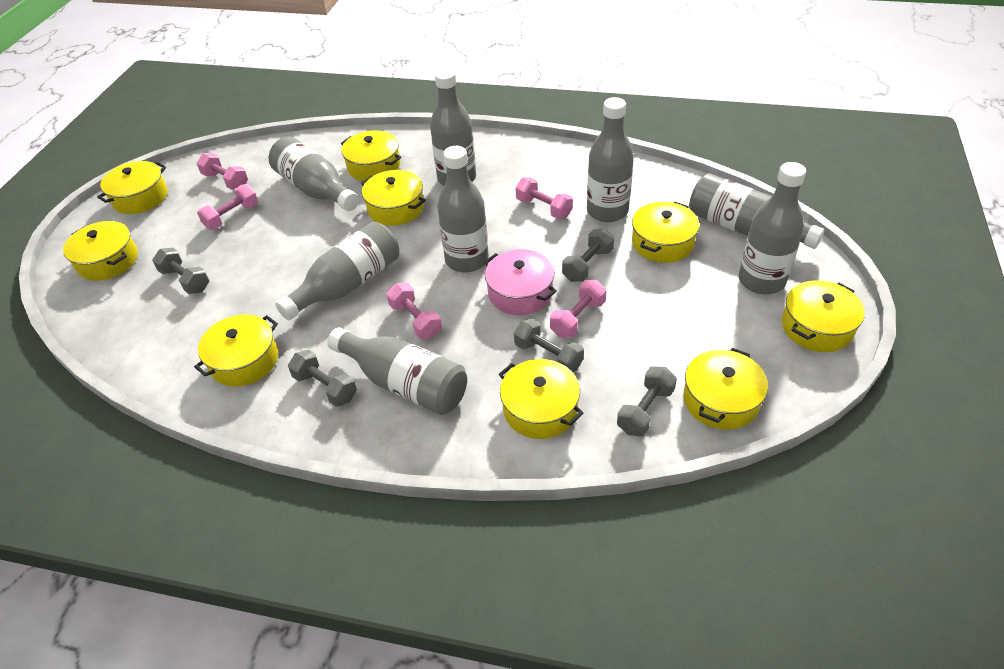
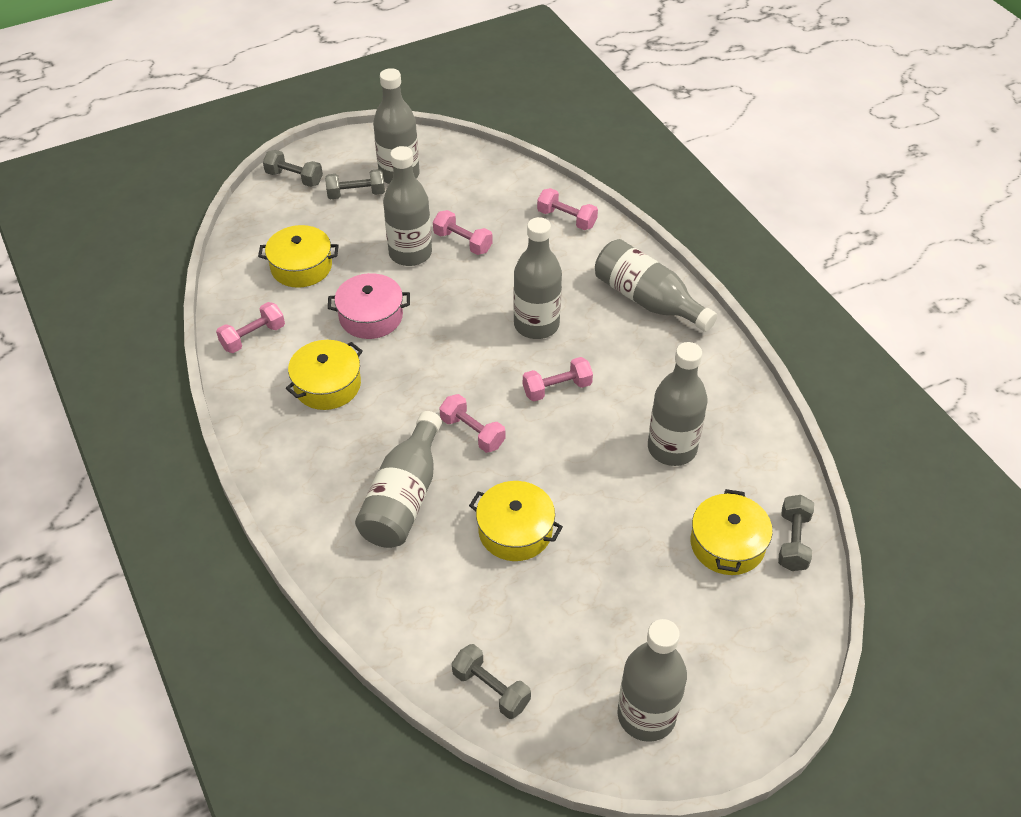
grey bottle: [268,137,359,211] [275,222,399,320] [327,328,467,415] [430,69,476,186] [437,146,489,273] [587,97,634,222] [689,173,824,249] [739,162,806,294] = 8 -> [355,411,442,548] [373,68,419,184] [383,146,432,266] [513,217,562,339] [595,239,718,332] [617,619,687,742] [648,342,708,466] = 7
grey dumbbell: [152,248,210,294] [288,349,357,407] [514,318,584,372] [562,228,614,282] [617,366,677,436] = 5 -> [263,150,323,187] [325,169,385,199] [452,644,531,719] [778,495,814,571] = 4
yellow pot: [63,221,138,281] [97,161,168,214] [194,315,278,387] [341,130,401,181] [361,170,426,226] [499,359,583,439] [632,202,699,263] [683,348,768,430] [782,280,865,352] = 9 -> [258,225,339,288] [286,340,363,410] [469,481,563,561] [691,489,773,575] = 4

